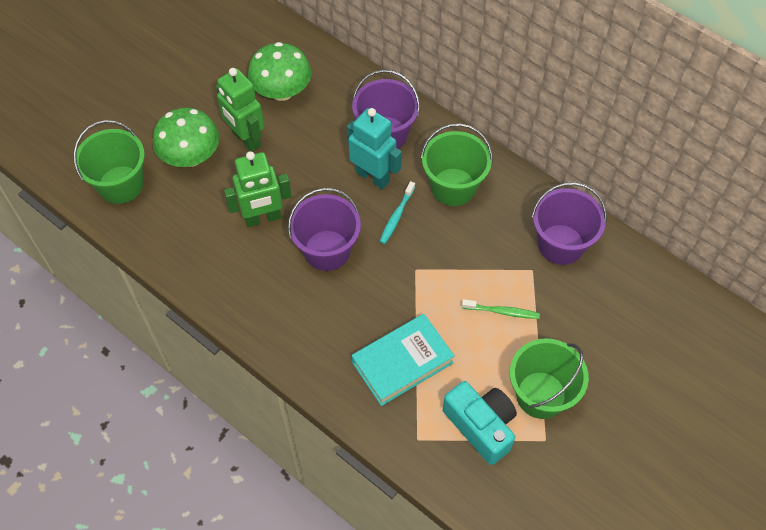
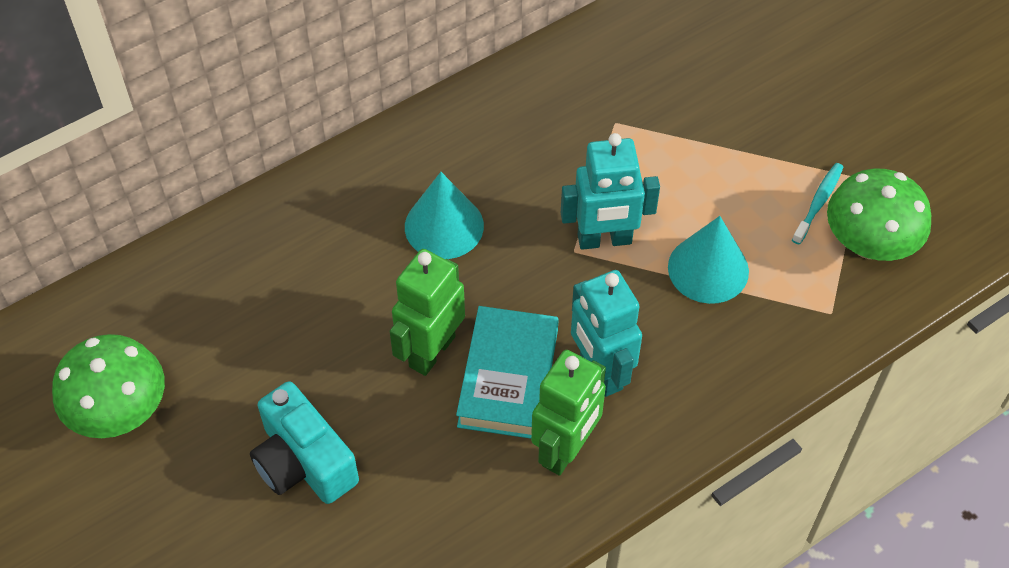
green bucket: [74,120,145,204] [421,123,493,206] [510,338,589,419] = 3 -> none = 0
green toothbrush: [462,299,540,319] = 1 -> none = 0
purple bucket: [288,188,361,271] [352,70,420,149] [532,182,607,265] = 3 -> none = 0
turquoise cone: none = 0 -> [405,172,484,259] [668,216,749,304] = 2
turquoise robot: [347,108,402,189] = 1 -> [561,133,660,250] [571,270,642,397] = 2

